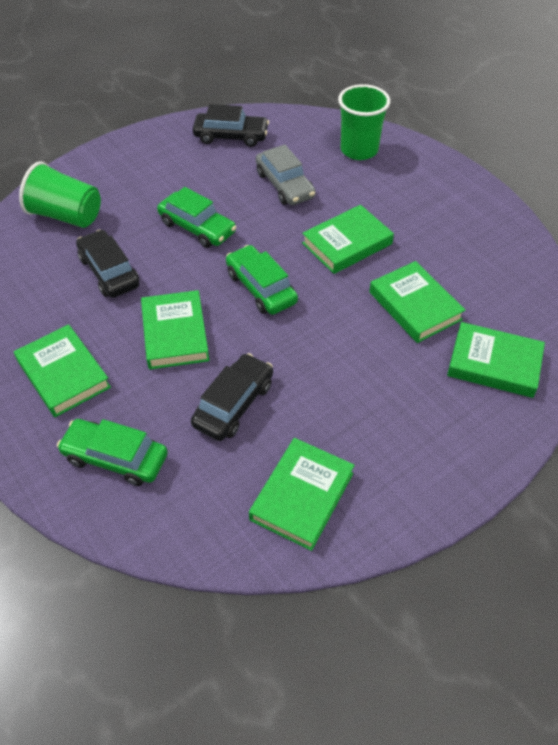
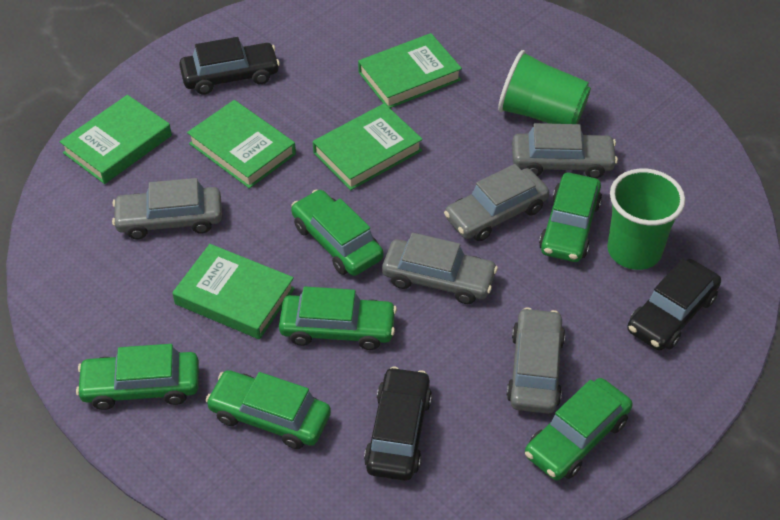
green book: [14,324,111,417] [141,290,209,369] [249,438,355,551] [302,205,394,274] [369,261,466,343] [447,322,545,398] = 6 -> [60,95,172,184] [172,244,295,339] [187,100,296,189] [313,103,423,190] [358,33,462,108] = 5
green car: [57,419,168,486] [157,187,236,248] [226,245,298,315] = 3 -> [76,344,199,410] [206,370,331,449] [279,287,397,350] [291,189,383,276] [525,378,633,480] [539,173,602,262] = 6
grey car: [256,145,316,205] = 1 -> [112,178,222,239] [382,233,498,304] [444,164,549,241] [507,307,565,414] [512,123,618,178] = 5

